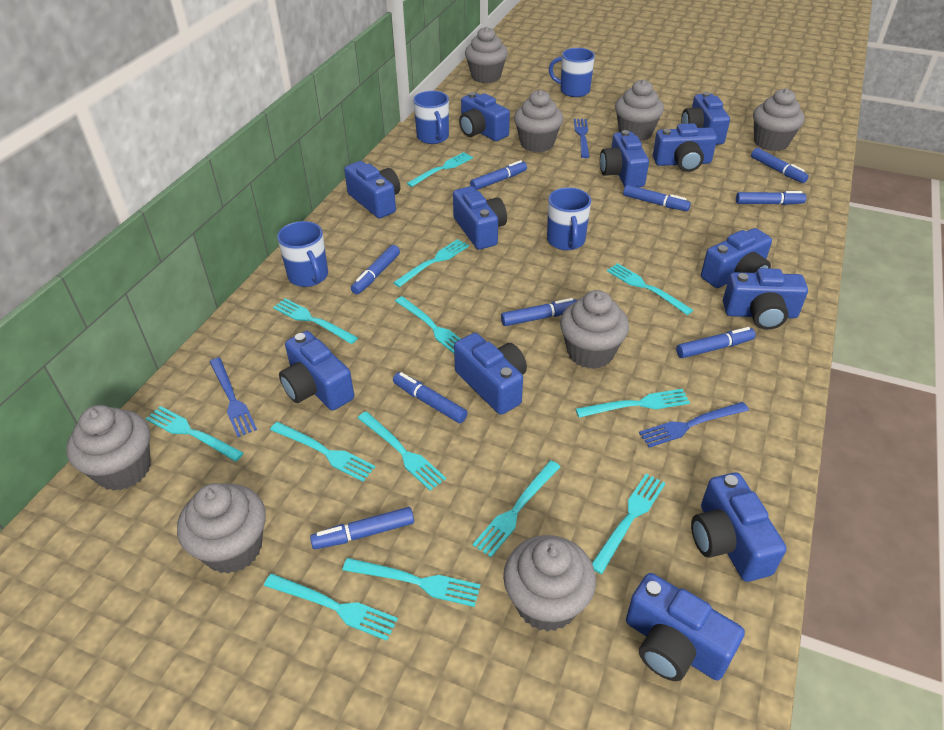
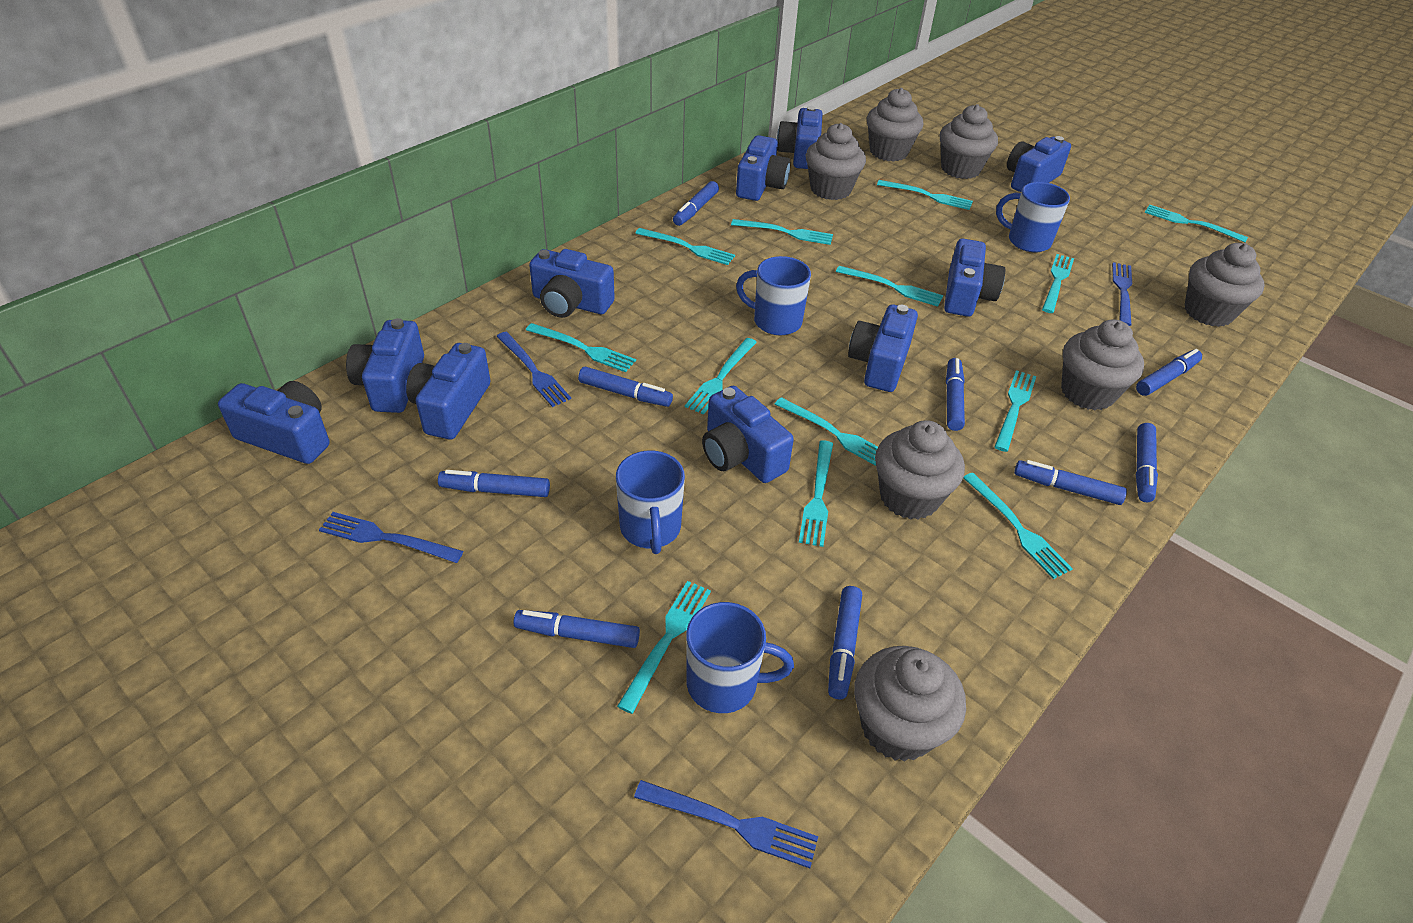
blue camera: [279,331,354,411] [344,161,400,218] [453,186,507,250] [454,333,527,415] [459,92,510,141] [600,130,649,187] [626,573,745,681] [653,123,717,172] [681,92,730,145] [691,472,787,582] [701,228,772,288] [723,268,808,330] = 12 -> [218,381,330,464] [346,318,424,413] [406,343,490,440] [529,249,615,318] [702,386,794,483] [736,135,790,201] [777,106,823,169] [848,305,918,392] [944,239,1005,317] [1007,136,1071,192] = 10
blue fork: [210,358,257,437] [574,119,589,158] [639,402,749,448] = 3 -> [319,512,463,563] [496,332,571,407] [634,780,818,868] [1112,262,1132,326] = 4
grey cupcake: [66,405,151,491] [177,483,266,574] [465,26,508,83] [503,535,596,632] [514,90,563,152] [560,290,629,369] [615,79,664,141] [753,88,805,151] = 8 -> [805,123,866,200] [854,646,966,762] [867,88,923,162] [875,420,965,520] [940,104,998,179] [1061,319,1144,410] [1184,243,1265,327] = 7

